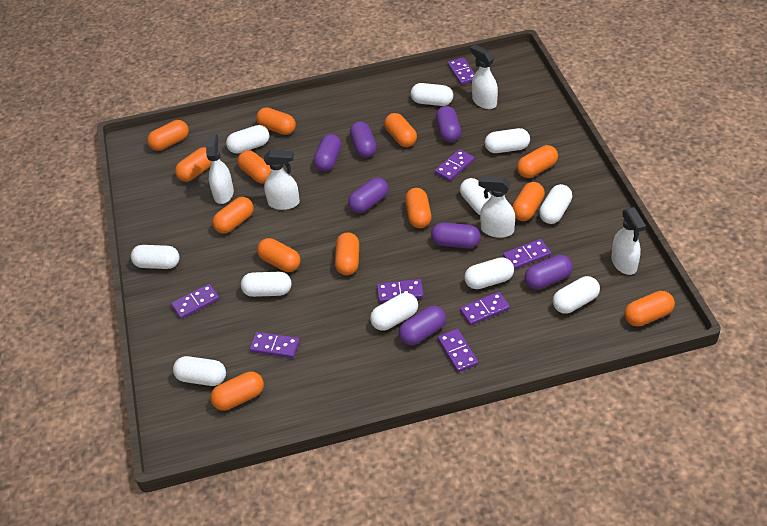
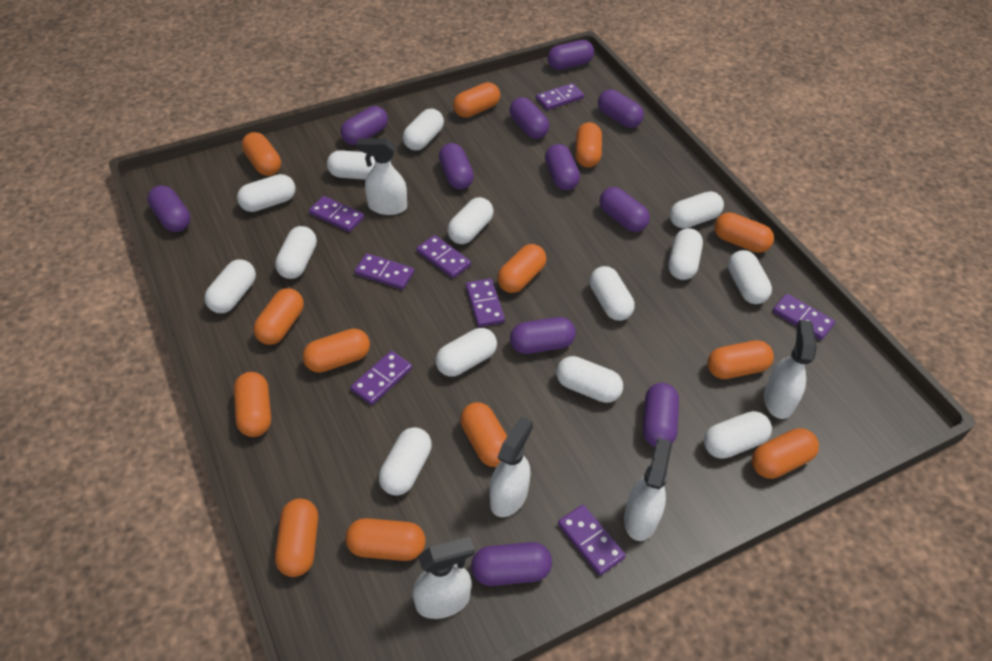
purple capsule: [314,134,342,171] [348,177,388,213] [350,121,377,158] [399,306,446,345] [431,223,481,248] [436,106,461,142] [525,255,573,290] = 7 -> [147,185,191,232] [341,106,388,145] [439,143,474,189] [471,542,552,586] [509,97,549,139] [510,317,576,354] [545,144,580,190] [548,40,594,70] [598,89,644,128] [600,187,650,232] [643,383,679,447] = 11
white capsule: [131,245,180,269] [173,356,226,386] [226,125,269,154] [241,272,291,297] [370,293,418,331] [411,83,453,106] [460,178,491,215] [464,257,514,289] [485,128,530,153] [539,184,572,224] [553,276,600,313] = 11 -> [204,259,256,313] [237,174,296,212] [275,226,317,279] [327,150,375,180] [379,427,432,496] [403,109,444,150] [435,328,497,377] [447,197,494,244] [556,356,623,403] [590,266,635,321] [669,228,703,280] [670,191,724,228] [704,411,772,459] [728,250,772,304] = 14

